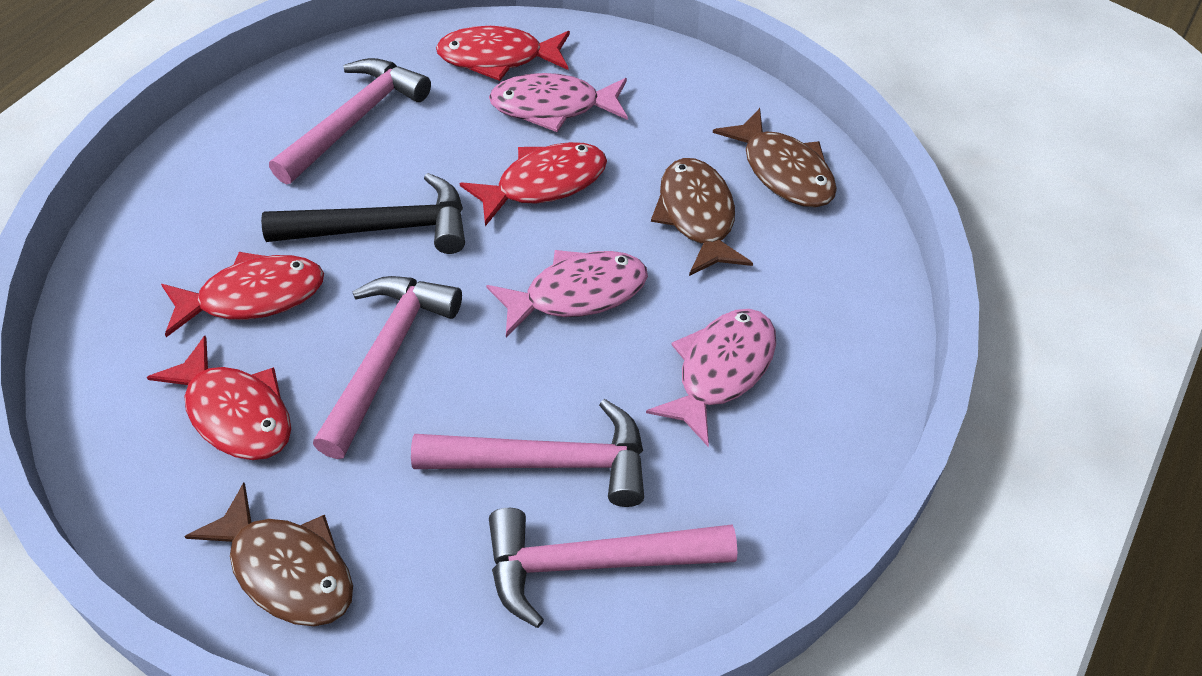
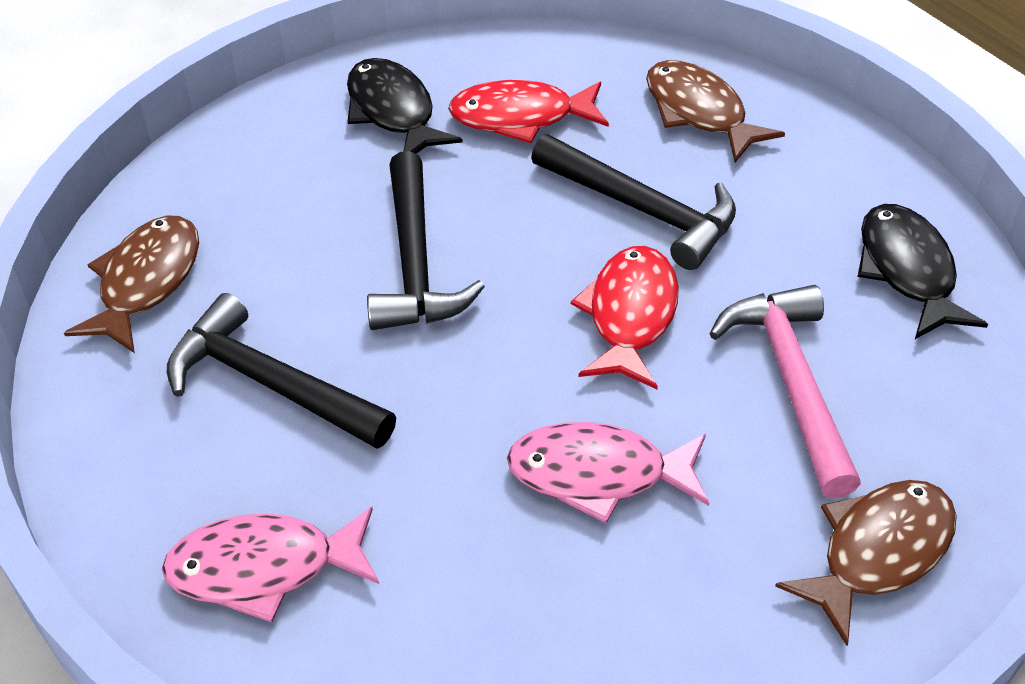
black fish: none = 0 -> [347,58,462,154] [858,204,988,339] = 2
black hammer: [261,173,465,254] = 1 -> [167,293,396,449] [367,151,485,330] [531,134,736,270] = 3
pink fish: [486,250,648,338] [489,73,628,132] [646,309,776,447] = 3 -> [162,507,379,622] [507,422,709,523] = 2
pink hammer: [269,58,431,184] [313,276,462,459] [411,399,644,507] [489,508,737,628] = 4 -> [709,285,861,498] = 1
red fish: [146,336,291,460] [161,252,324,337] [436,26,570,81] [460,142,607,226] = 4 -> [448,80,609,143] [571,246,679,389] = 2

